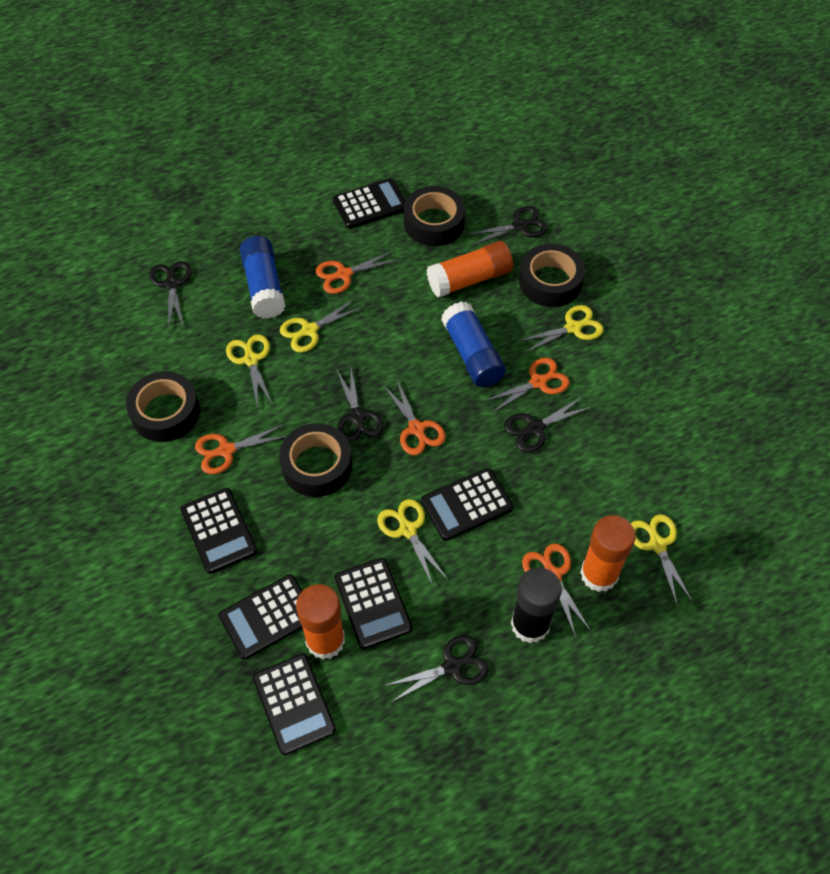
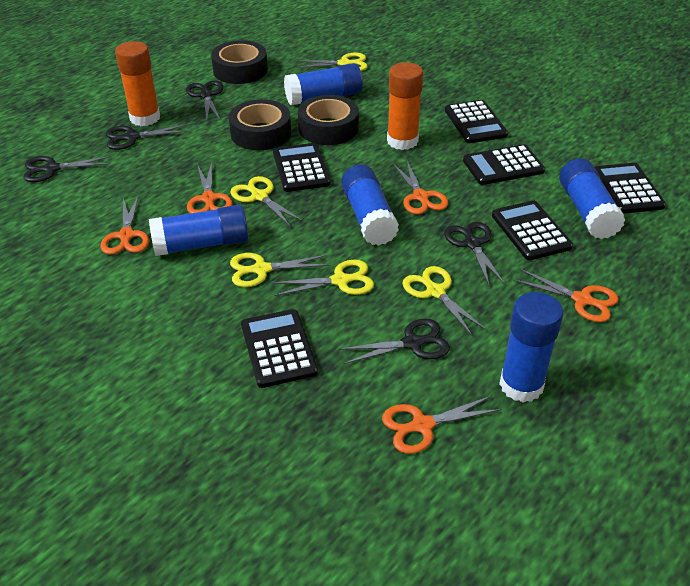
black glue stick: [511,568,562,644] = 1 -> none = 0
black tape: [126,371,200,442] [279,423,352,497] [404,186,465,246] [519,244,585,307] = 4 -> [211,40,268,84] [229,99,291,150] [298,95,359,145] = 3
blue glue stick: [240,236,286,319] [441,302,506,387] = 2 -> [149,205,248,256] [284,63,363,105] [341,165,399,246] [499,292,563,403] [559,158,625,239] = 5
orange glue stick: [296,584,345,660] [427,241,513,297] [580,515,636,592] = 3 -> [115,41,160,126] [387,62,423,150] = 2

